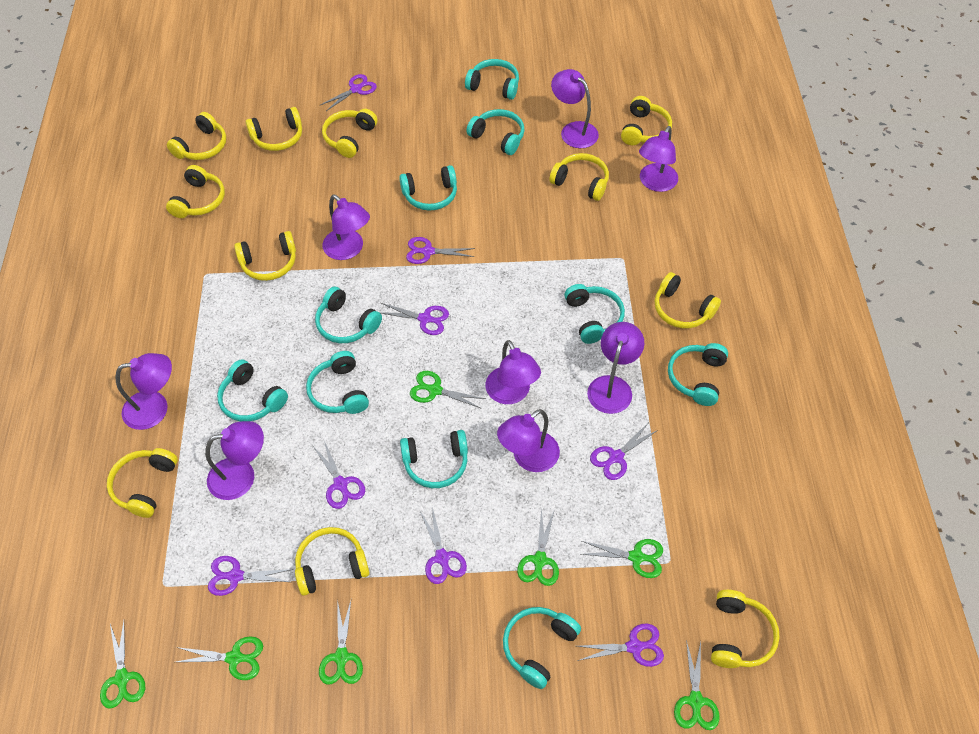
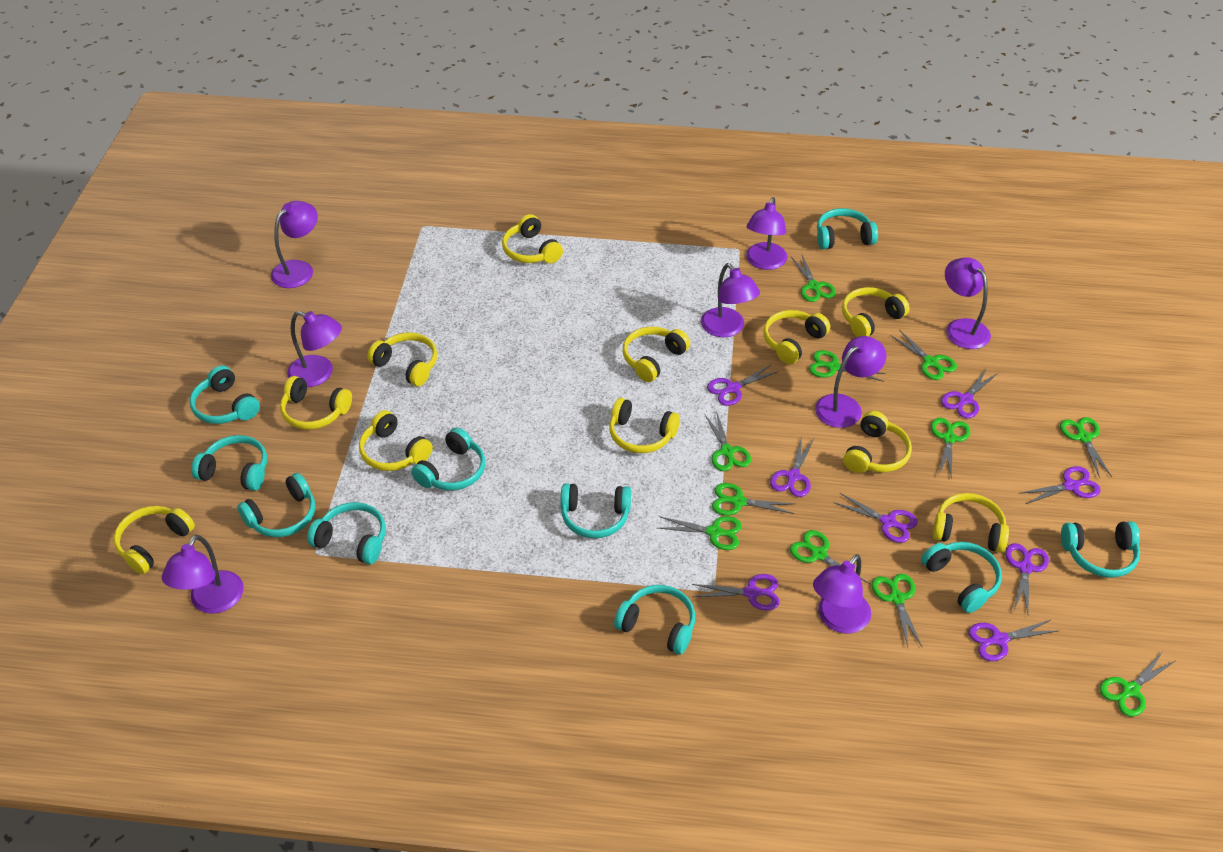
green scissors: [100,621,145,709] [176,636,263,680] [319,599,363,685] [410,371,485,409] [517,507,559,586] [581,539,663,578] [674,640,719,730] = 7 -> [658,516,742,550] [704,410,751,471] [712,483,795,515] [790,530,870,584] [791,255,836,302] [809,350,886,382] [872,574,922,647] [890,330,957,380] [931,418,970,480] [1060,417,1112,478] [1099,653,1176,717] = 11

